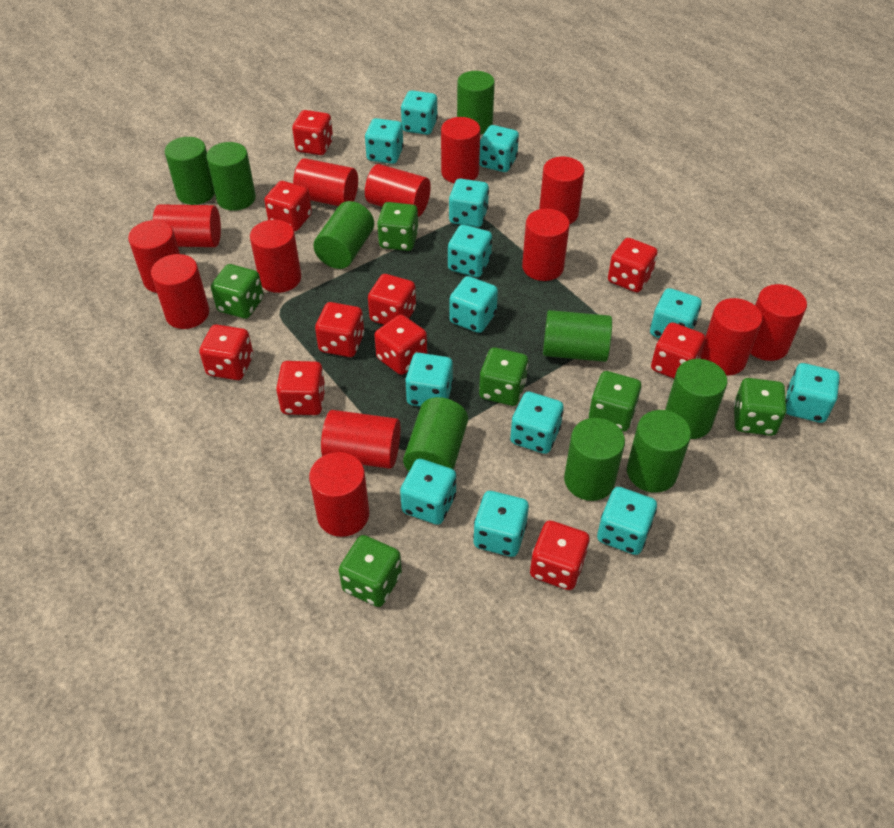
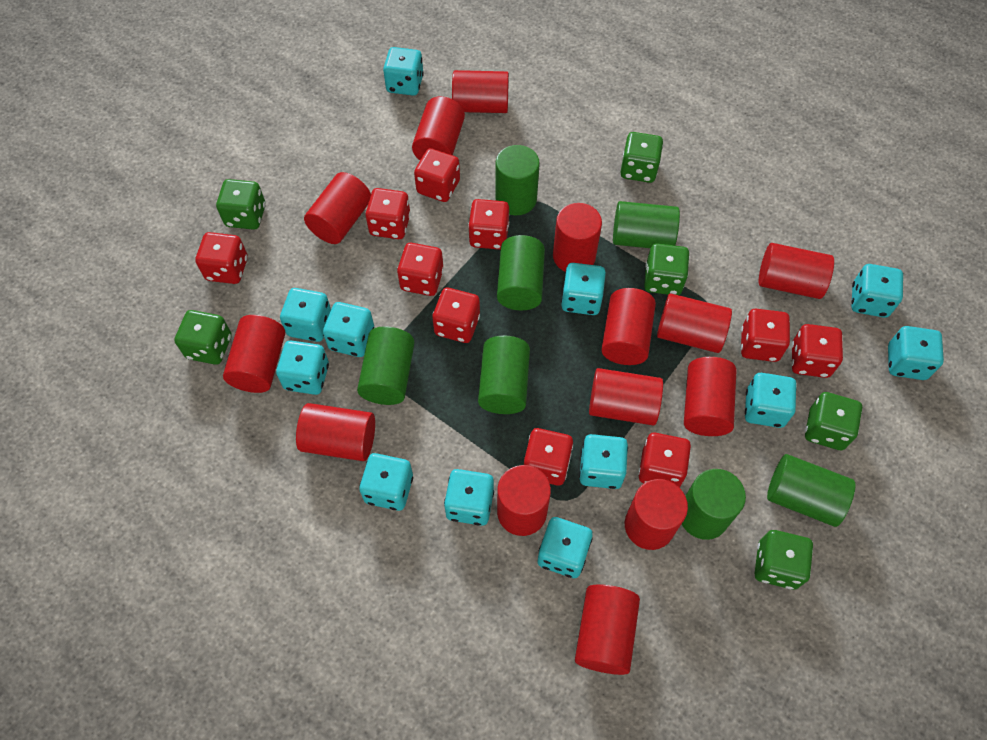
green cylinder: [165,137,215,205] [206,142,256,211] [313,201,374,269] [403,397,468,471] [457,71,495,134] [543,310,612,362] [564,418,625,501] [627,410,691,493] [665,359,727,439] = 9 -> [357,326,415,405] [478,336,530,414] [495,145,540,215] [497,235,545,310] [613,201,680,248] [682,469,746,540] [767,454,855,527] = 7
red cylinder: [128,220,180,293] [151,254,209,329] [153,204,221,247] [250,220,301,293] [293,158,358,206] [309,452,369,537] [321,410,400,469] [365,164,431,217] [441,117,480,183] [522,209,570,281] [539,157,585,224] [700,298,762,375] [750,284,807,361] = 13 -> [223,315,285,393] [296,403,375,461] [304,172,371,244] [412,96,465,160] [452,70,509,113] [497,465,551,536] [553,203,602,271] [575,584,640,675] [589,368,663,426] [601,288,656,365] [625,479,688,550] [657,293,732,353] [684,357,737,436] [759,243,834,299] = 14
turquoise dice: [365,118,404,164] [400,459,456,525] [401,90,438,135] [405,353,453,407] [448,225,492,277] [449,179,489,227] [449,276,498,333] [473,491,529,557] [479,125,519,172] [510,392,564,454] [597,487,657,555] [650,288,701,338] [786,363,840,423] = 13 -> [276,340,329,395] [280,288,331,342] [323,302,374,357] [359,453,413,511] [383,47,424,96] [444,469,494,526] [538,517,593,578] [561,263,606,315] [579,434,628,489] [745,373,797,428] [852,264,903,318] [888,326,944,380] = 12

